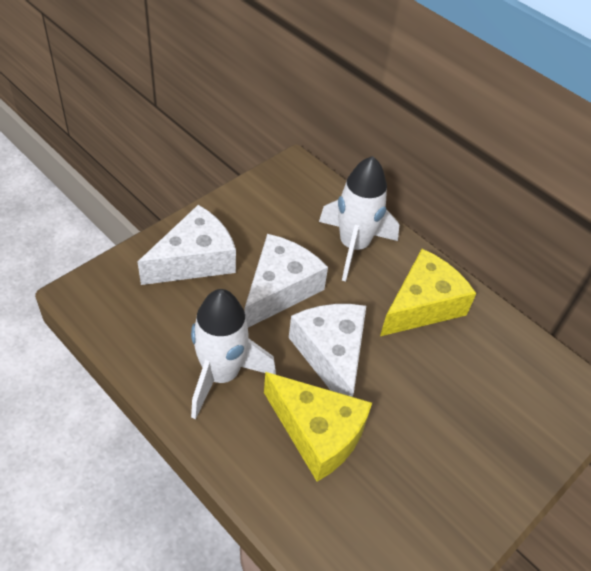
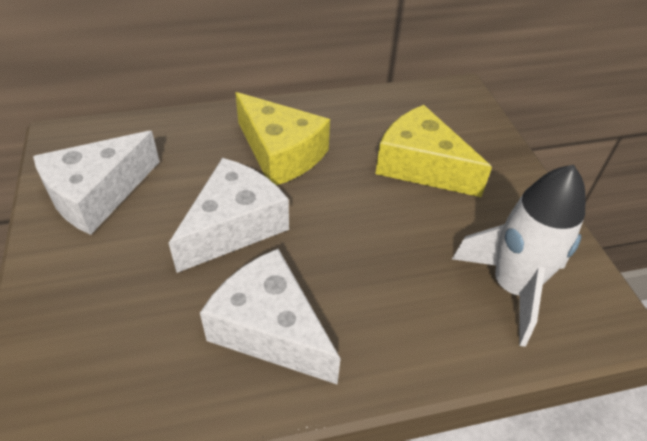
white rocket: [191,289,276,419] [319,156,399,281] = 2 -> [452,165,585,347] = 1

